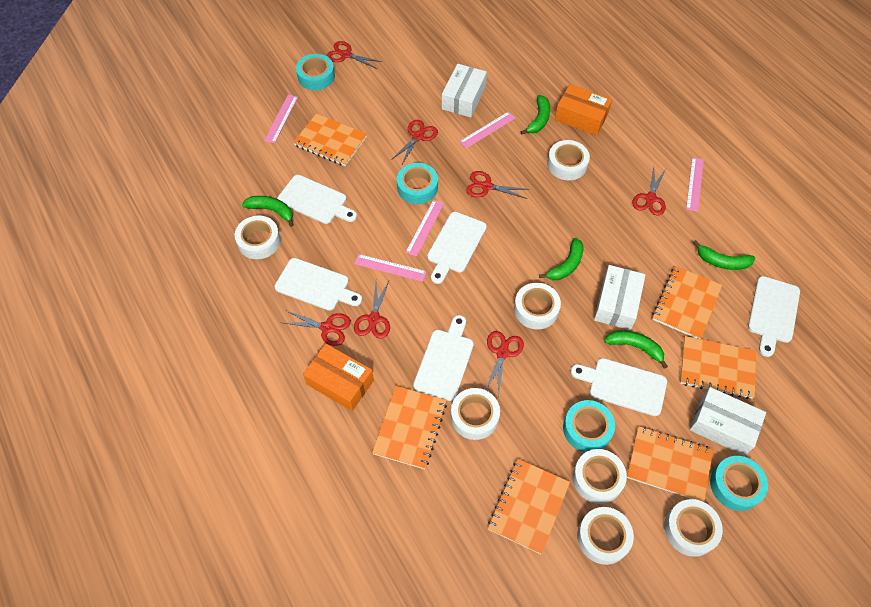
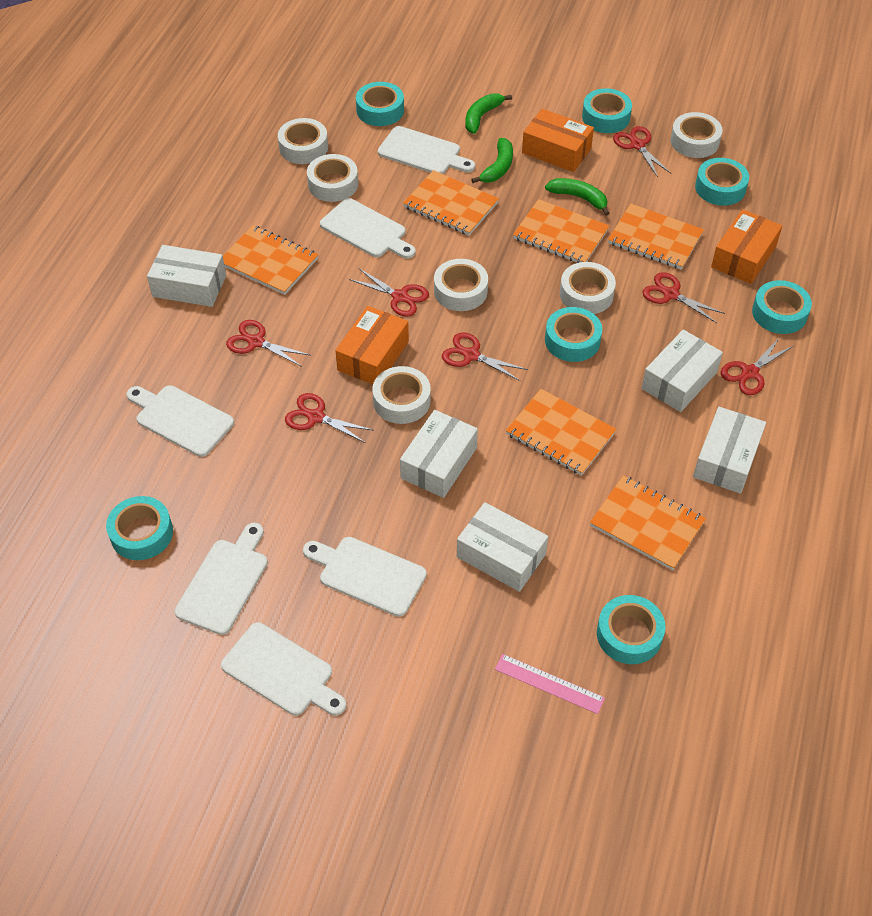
green banana: [242,196,294,227] [521,95,550,134] [539,238,584,280] [604,330,668,369] [693,240,755,270] = 5 -> [465,93,512,134] [471,138,513,183] [545,178,610,216] = 3
orange box: [303,344,374,411] [555,84,612,136] = 2 -> [335,306,409,384] [522,109,594,172] [711,209,782,284] = 3
pink ruler: [264,95,298,143] [354,254,427,282] [405,200,444,257] [459,111,515,149] [686,157,704,212] = 5 -> [495,654,605,714] = 1
turquoise tape: [296,54,335,90] [397,163,438,204] [563,400,615,452] [710,456,768,511] = 4 -> [106,496,173,560] [356,82,404,126] [545,307,602,362] [582,88,632,133] [597,595,666,664] [695,158,749,206] [752,280,812,334] = 7
white box: [442,64,487,117] [594,265,646,330] [689,387,766,456] = 3 -> [147,245,226,307] [400,410,478,498] [457,502,548,592] [642,330,723,412] [693,407,766,493] = 5
white tape: [235,216,281,259] [451,388,500,440] [514,283,561,329] [547,140,590,180] [572,449,627,504] [577,507,634,565] [664,499,723,557] = 7 -> [278,118,328,164] [307,154,358,202] [372,366,431,424] [434,259,488,311] [560,262,616,314] [670,112,723,158] = 6

